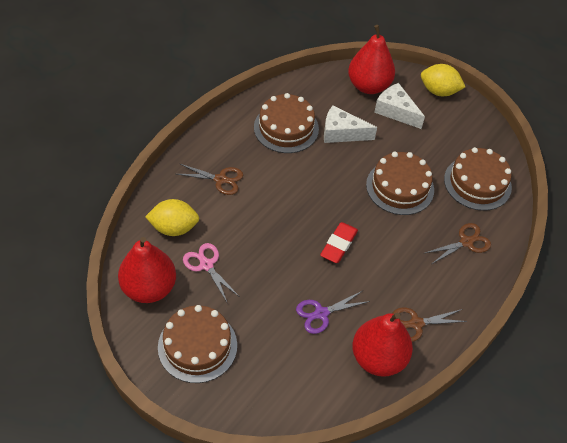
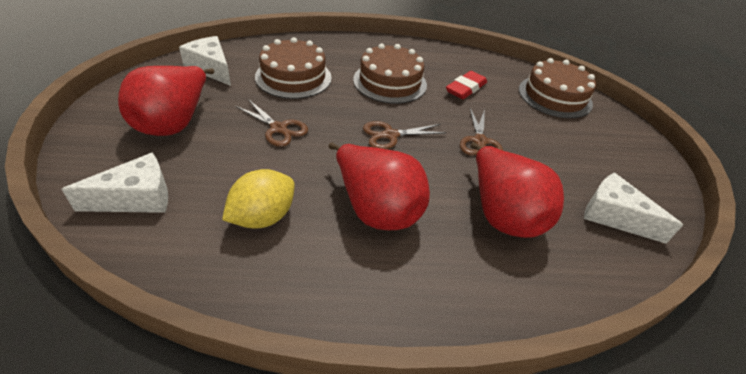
brown cake: [158,305,237,383] [254,93,319,153] [366,152,434,215] [444,147,512,211] = 4 -> [255,37,332,99] [353,43,427,104] [519,58,596,118] = 3
pink scissors: [183,243,239,302] = 1 -> none = 0
purple scissors: [296,291,370,334] = 1 -> none = 0
white cheese: [324,105,377,143] [374,83,425,129] = 2 -> [62,153,168,213] [179,36,231,86] [584,173,683,244] = 3
yellow lemon: [145,199,199,236] [421,64,465,96] = 2 -> [222,169,295,229] = 1

